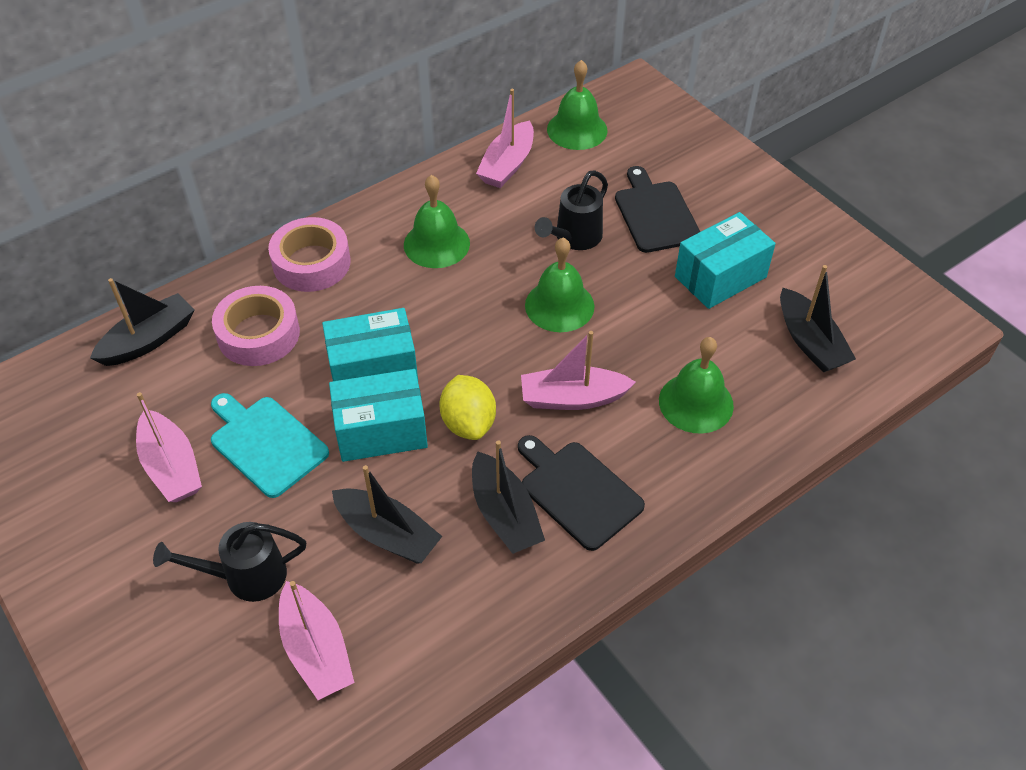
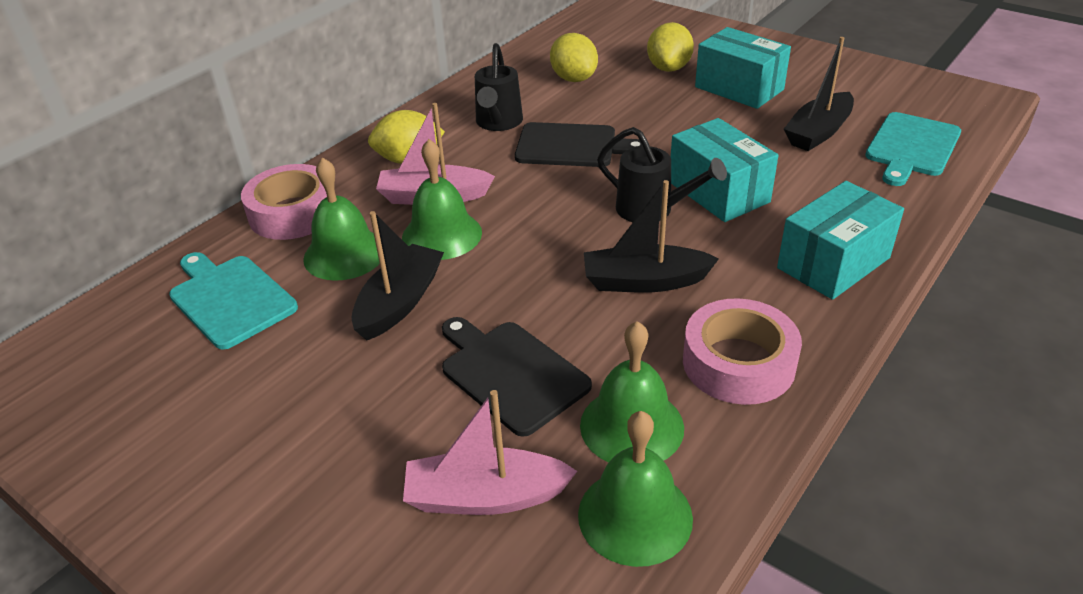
black boat: [90,278,194,366] [332,465,442,564] [472,440,545,554] [780,265,856,372] = 4 -> [351,211,444,340] [584,180,719,293] [784,37,854,151] = 3
pink boat: [136,392,202,502] [279,581,354,700] [476,89,534,188] [521,331,636,410] = 4 -> [376,103,495,205] [403,390,577,515] = 2
turquoise cutting board: [211,393,329,498] = 1 -> [169,252,298,350] [865,112,961,186] = 2
yellow lemon: [440,375,496,440] = 1 -> [368,110,445,164] [550,33,598,82] [647,22,694,72] = 3

